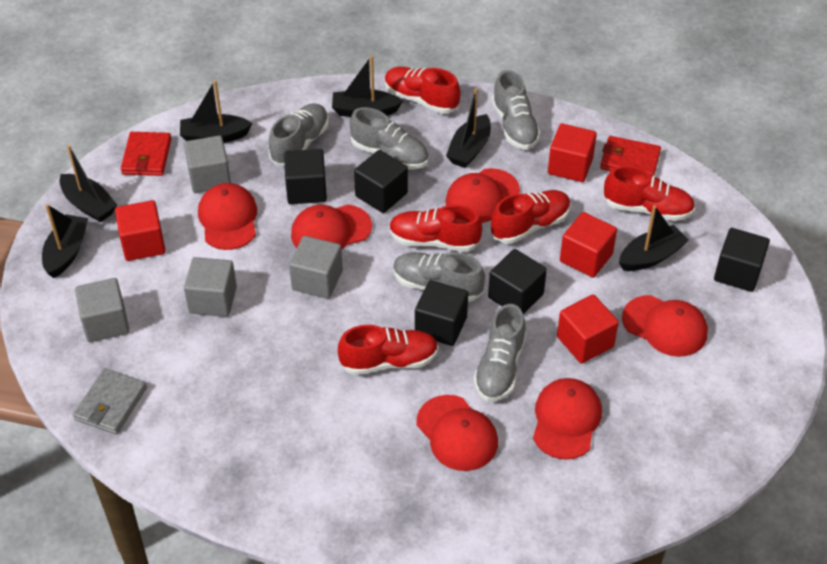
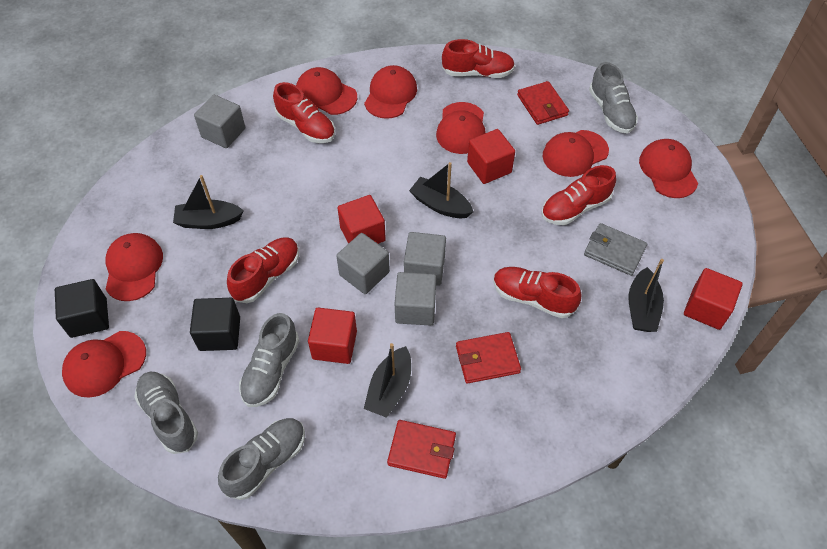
black boat: [42,204,88,278] [59,145,117,222] [180,80,253,143] [332,56,403,117] [446,88,491,168] [619,205,689,271] = 6 -> [173,175,244,229] [364,343,411,418] [409,162,473,218] [629,259,664,332] = 4
black cube: [284,149,327,204] [354,150,408,213] [415,280,468,346] [488,249,547,314] [714,228,770,292] = 5 -> [55,279,109,338] [190,298,240,351] = 2
grey shoe: [269,103,329,165] [350,107,429,170] [393,252,485,302] [473,304,526,402] [492,70,541,150] = 5 -> [134,372,198,454] [218,418,305,500] [239,313,299,407] [589,62,638,133] = 4
red cap: [198,183,257,250] [291,204,372,250] [417,395,498,471] [445,168,520,223] [533,378,602,460] [622,295,708,357] = 6 -> [62,331,146,398] [105,233,163,301] [296,67,357,115] [364,65,417,119] [436,102,486,154] [543,130,609,177] [639,139,698,198] = 7
red wallet: [121,132,171,176] [600,136,661,175] = 2 -> [387,420,456,479] [456,332,521,384] [517,81,569,125] = 3

